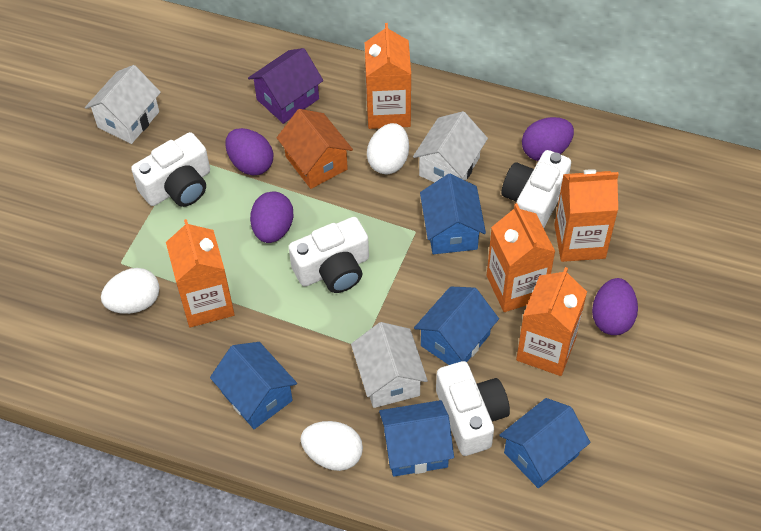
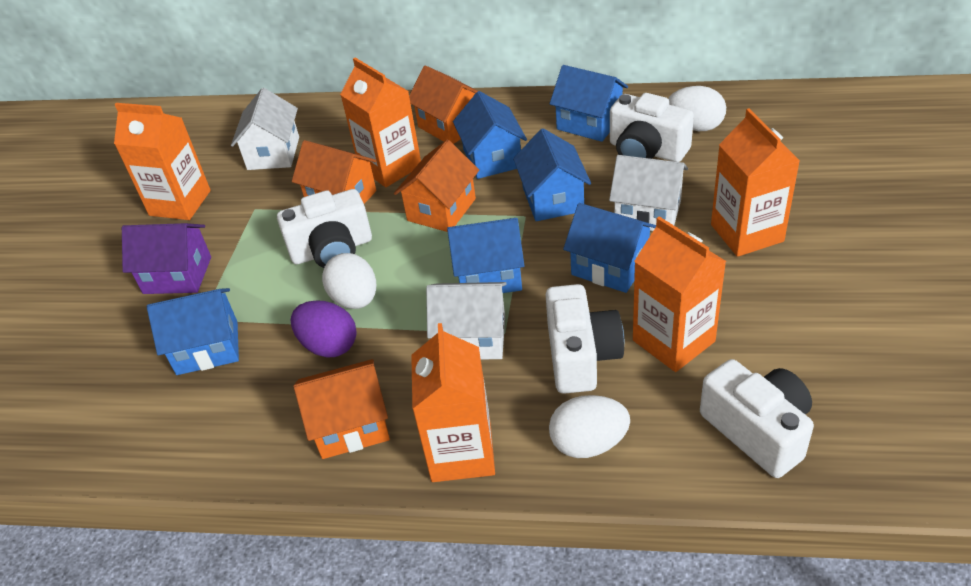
blue house: [210,342,297,429] [379,400,454,477] [414,287,499,365] [420,174,486,254] [499,398,590,488] = 5 -> [147,288,239,375] [447,218,525,293] [453,91,527,179] [513,128,591,221] [550,65,628,142] [563,203,656,293] = 6
orange house: [277,109,353,189] = 1 -> [292,140,376,204] [294,359,390,459] [394,140,479,232] [409,66,478,144] = 4
purple egg: [226,128,273,176] [250,192,294,243] [522,117,574,161] [592,278,638,335] = 4 -> [291,300,357,358] = 1

